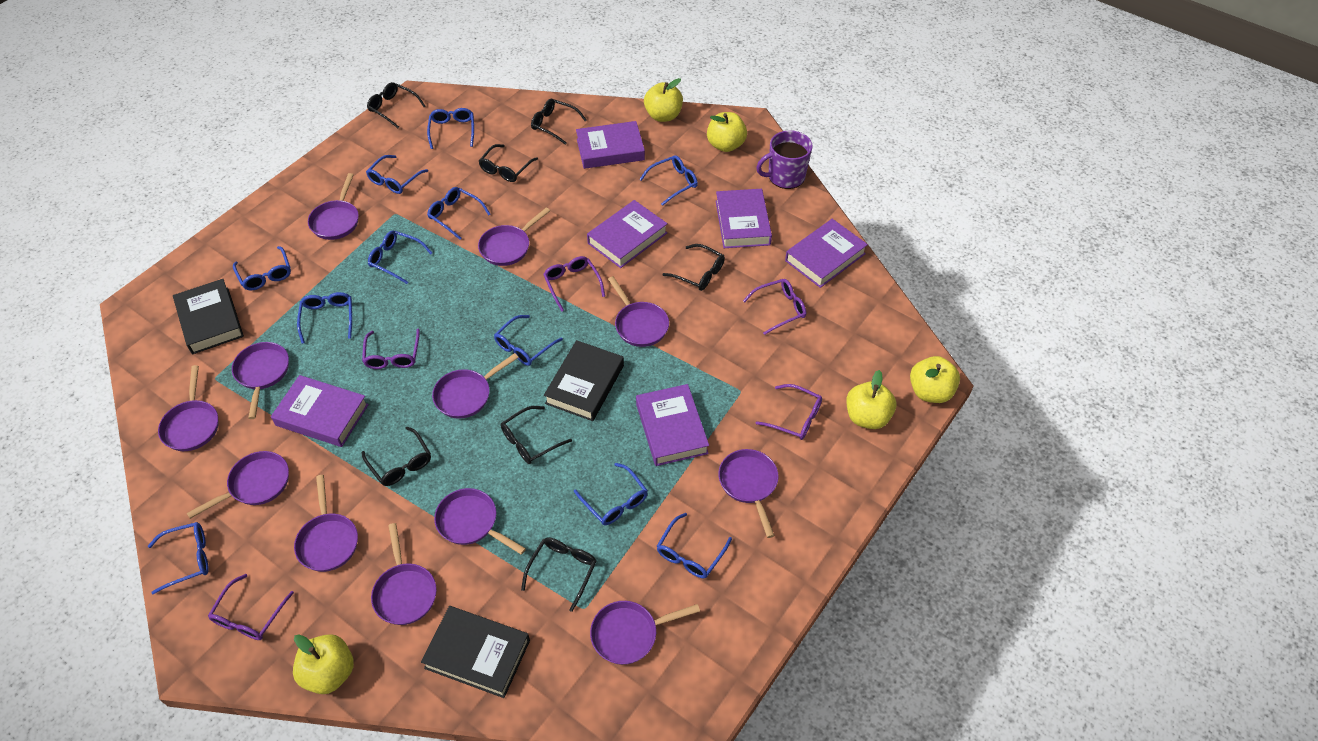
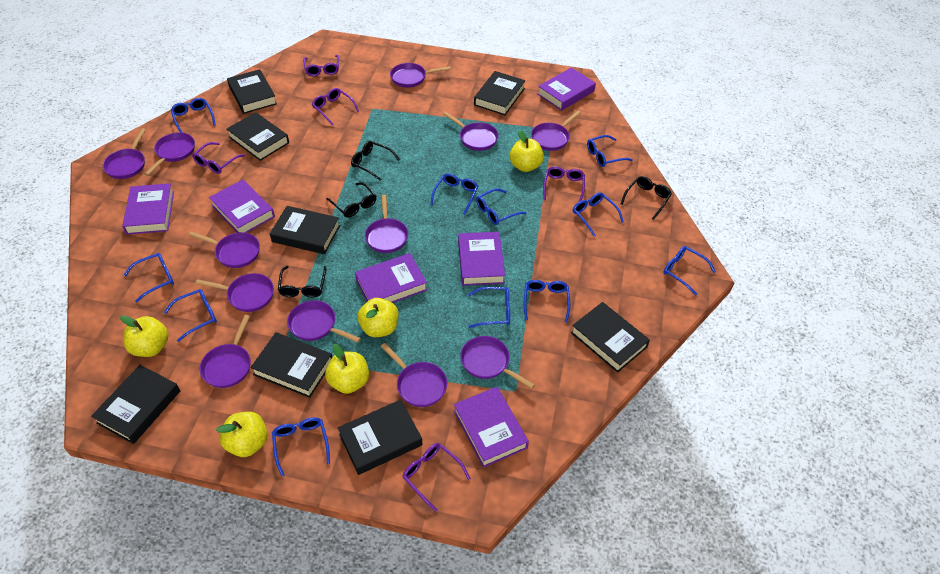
black book: [173,279,244,354] [421,606,530,698] [544,340,624,421] = 3 -> [91,365,180,444] [227,69,277,114] [227,112,289,161] [250,332,332,398] [270,206,340,254] [338,399,422,475] [474,71,526,115] [571,302,650,372] = 8
black glasses: [362,427,431,486] [367,82,425,128] [479,144,538,182] [501,406,572,464] [521,537,597,612] [531,99,587,145] [662,244,725,291] = 7 -> [278,266,326,298] [326,182,376,217] [351,141,400,181] [621,176,672,220] = 4
purple mug: [756,130,813,189] = 1 -> none = 0

